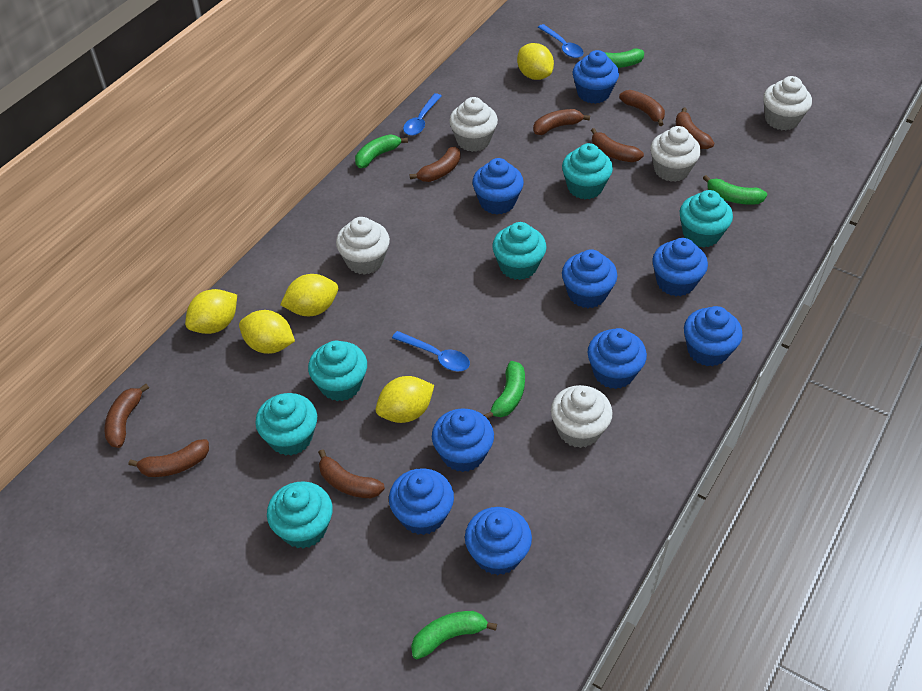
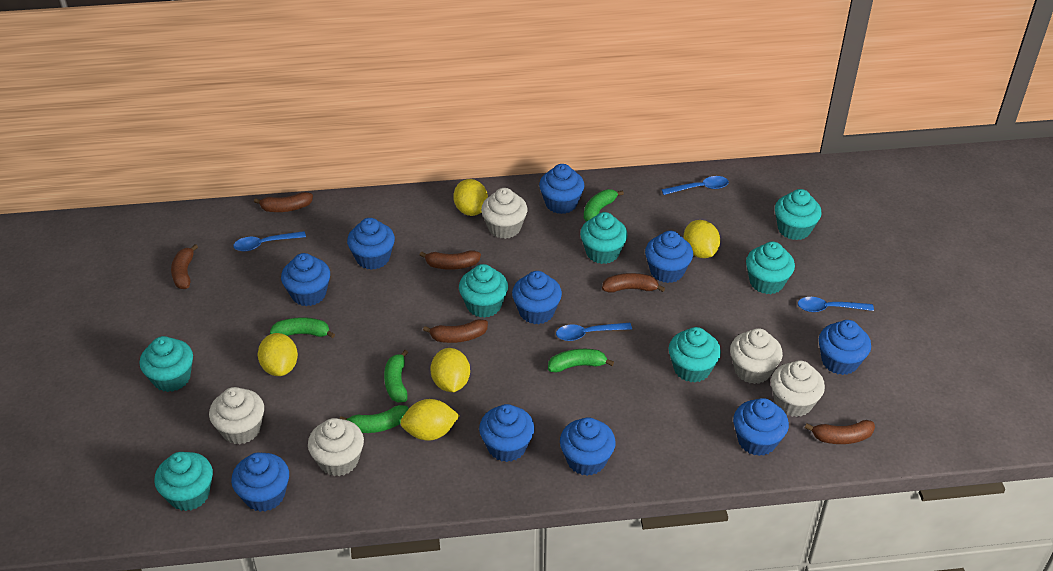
blue cupcake: [389,468,454,535] [432,408,494,472] [465,507,532,575] [473,158,524,214] [562,249,617,308] [573,50,619,104] [587,328,647,389] [652,238,708,296] [684,306,743,367] = 9 -> [231,452,289,512] [281,253,330,306] [347,218,395,270] [479,404,535,462] [512,271,562,324] [539,164,585,214] [560,417,616,476] [645,231,693,283] [733,398,789,456] [819,320,871,375] = 10
blue spoon: [392,331,470,371] [403,93,441,136] [538,24,583,58] = 3 -> [233,231,306,251] [556,323,632,341] [661,176,729,195] [798,297,874,312] = 4
brown banana: [105,384,149,448] [129,439,209,477] [318,449,385,498] [410,147,461,182] [533,109,590,135] [591,128,644,162] [619,90,665,126] [676,107,714,149] = 8 -> [171,244,198,289] [254,192,313,212] [420,250,481,270] [423,319,488,343] [602,273,665,293] [805,420,875,444] = 6
turquoise cupcake: [255,393,317,456] [267,481,333,549] [308,340,367,401] [492,222,547,280] [562,143,613,199] [680,190,733,247] = 6 -> [139,336,193,392] [154,452,213,511] [459,264,508,318] [580,212,628,264] [669,327,721,382] [746,242,795,294] [775,189,822,240] = 7

